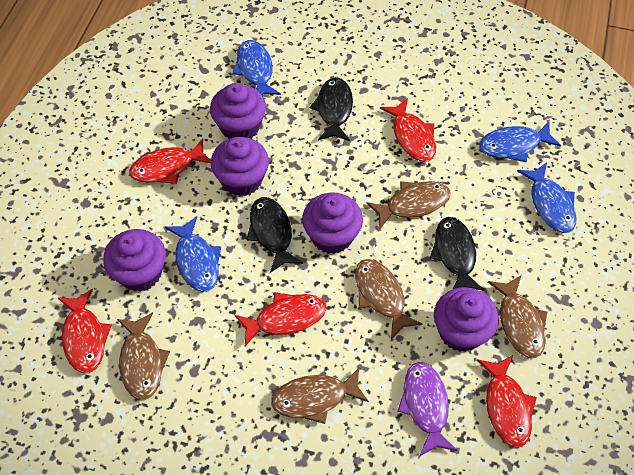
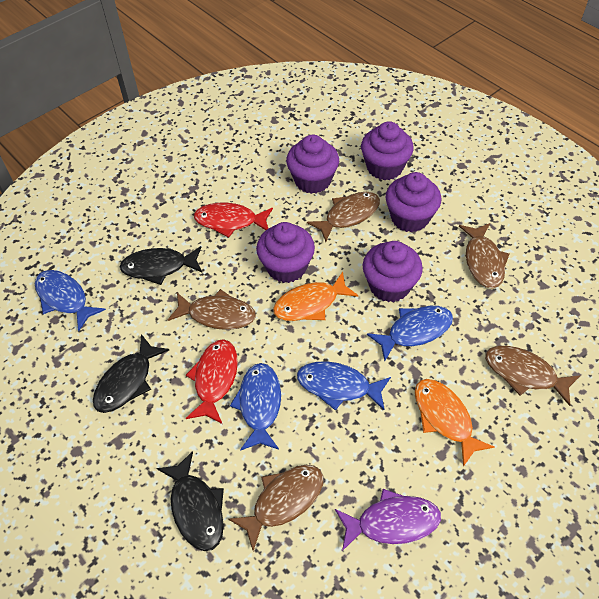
orange fish: none = 0 -> [273,272,359,321] [415,379,494,467] = 2
red fish: [58,289,112,373] [129,139,211,184] [235,292,327,346] [380,98,436,162] [477,355,537,448] = 5 -> [186,339,238,424] [194,203,273,238] = 2

